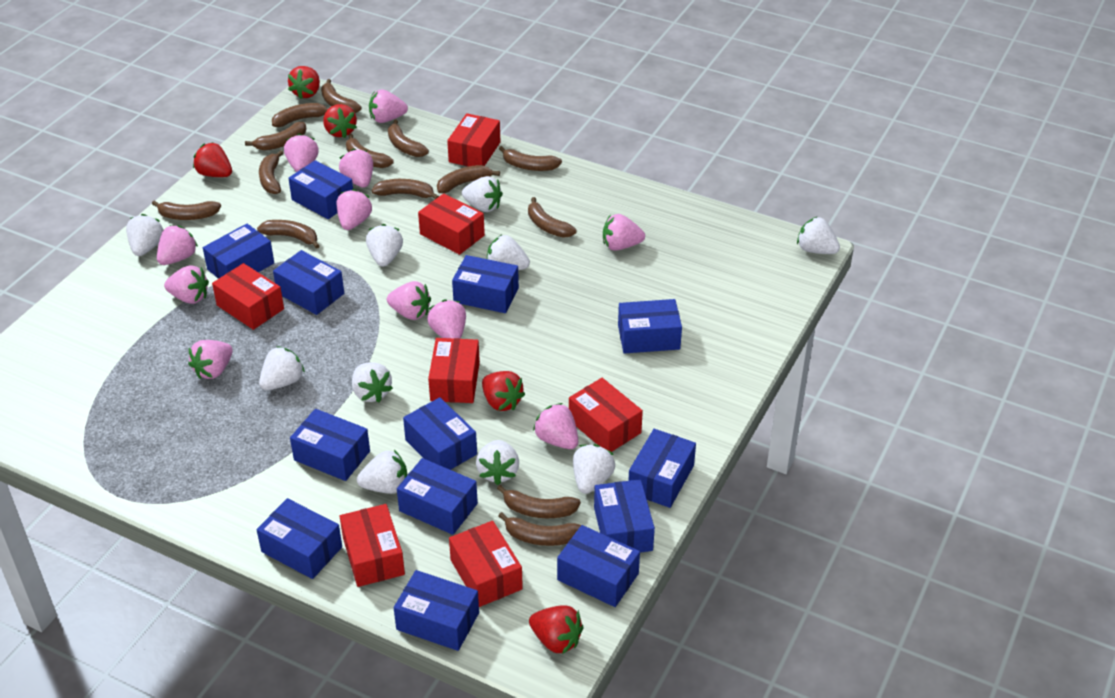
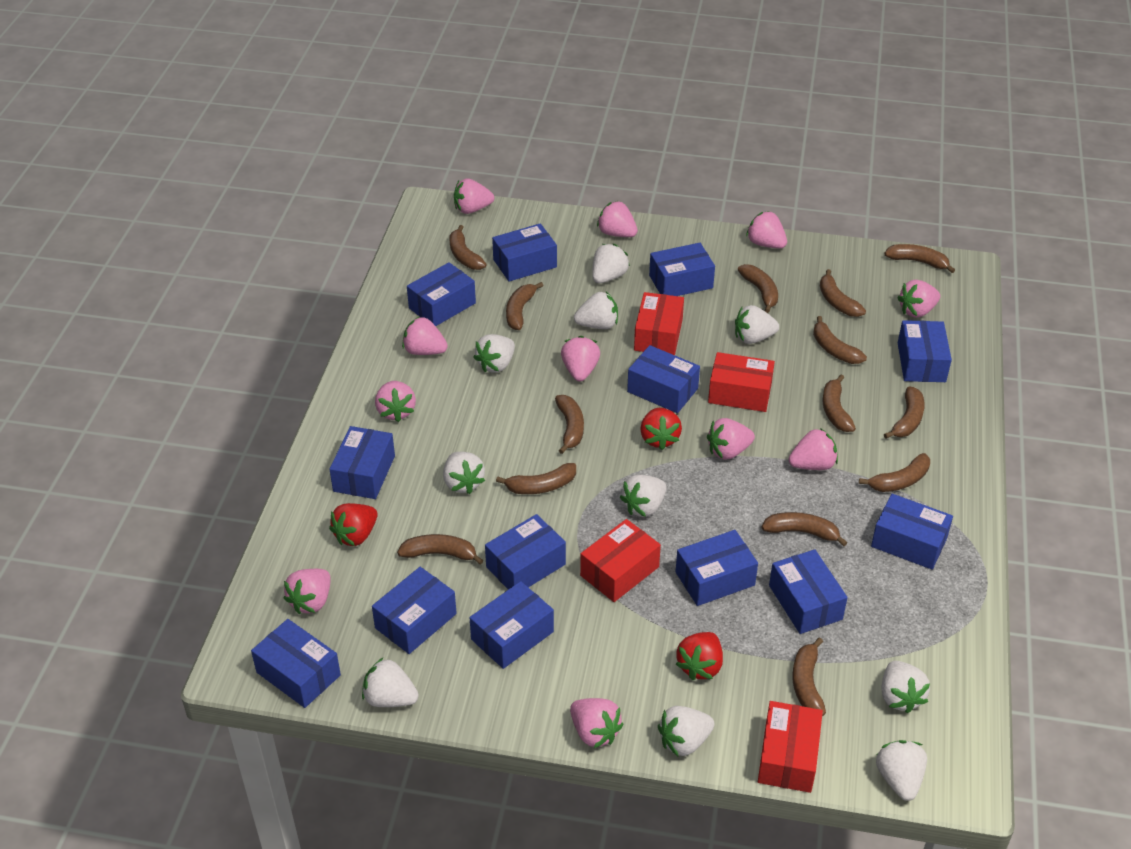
red box: [212,263,284,330] [340,504,405,587] [418,193,485,255] [428,338,480,403] [447,113,501,167] [449,521,523,607] [569,378,643,452] = 7 -> [580,519,661,602] [634,292,684,355] [708,352,775,412] [758,701,823,793] = 4
red strawberry: [193,143,232,177] [288,66,320,99] [323,104,357,138] [482,371,525,411] [529,606,584,654] = 5 -> [329,503,377,546] [640,408,682,450] [676,632,723,680] = 3

